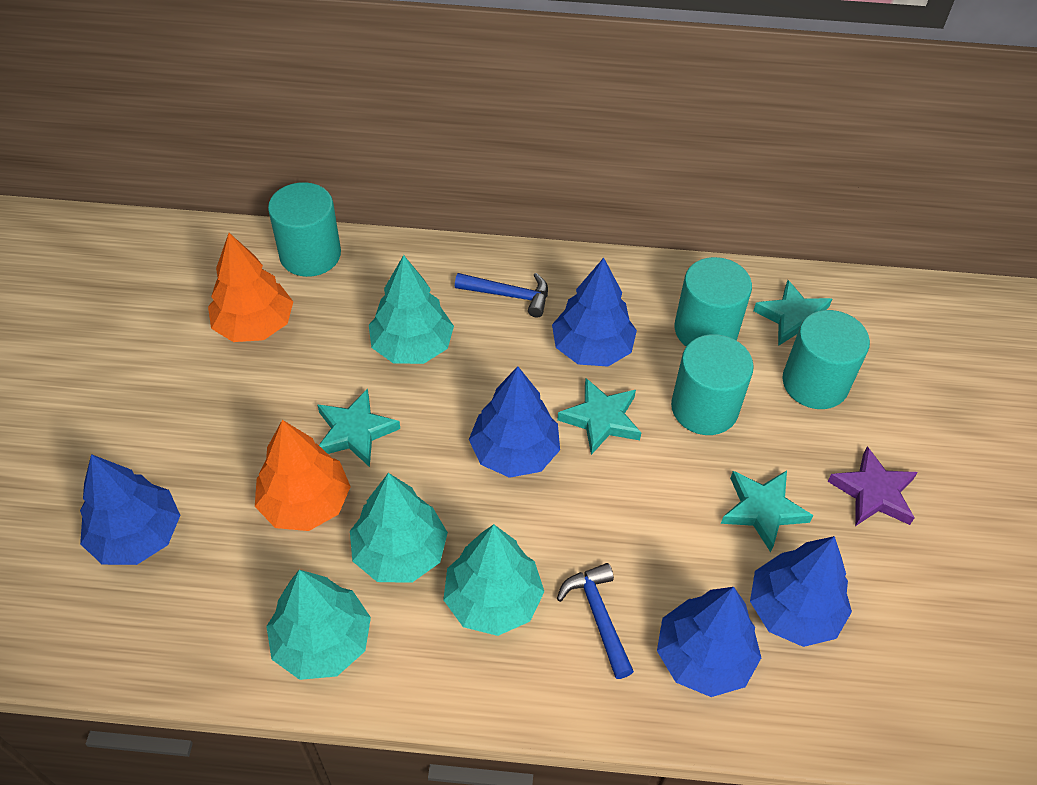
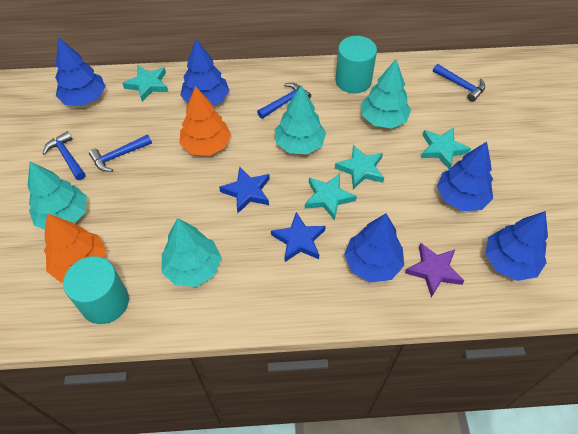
blue hammer: [455,273,548,317] [557,563,634,679] = 2 -> [42,131,85,180] [89,134,152,172] [257,83,311,119] [433,64,485,102] = 4
blue star: none = 0 -> [219,166,270,213] [271,212,326,262] = 2
turquoise cylinder: [268,182,341,277] [671,334,754,435] [674,257,752,346] [782,310,870,409] = 4 -> [63,256,129,324] [335,36,377,93] = 2

